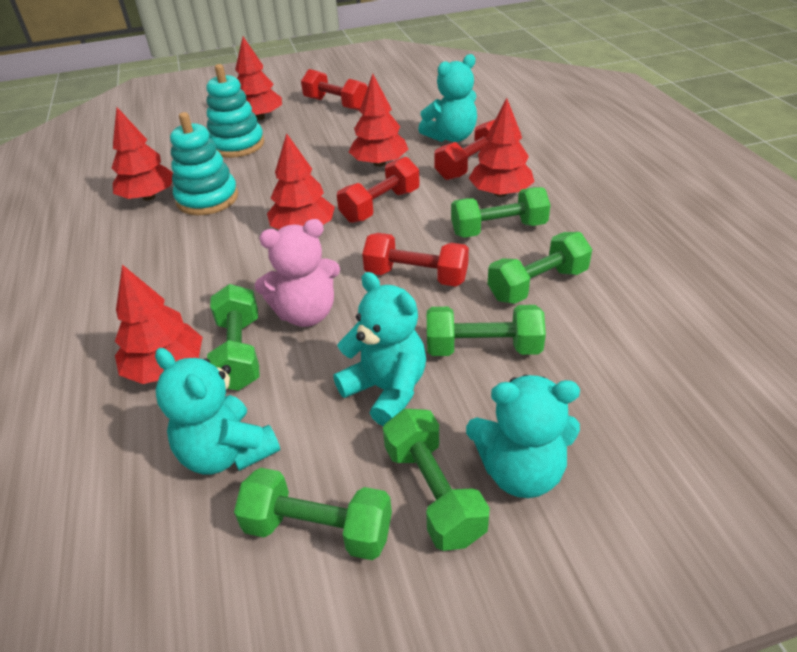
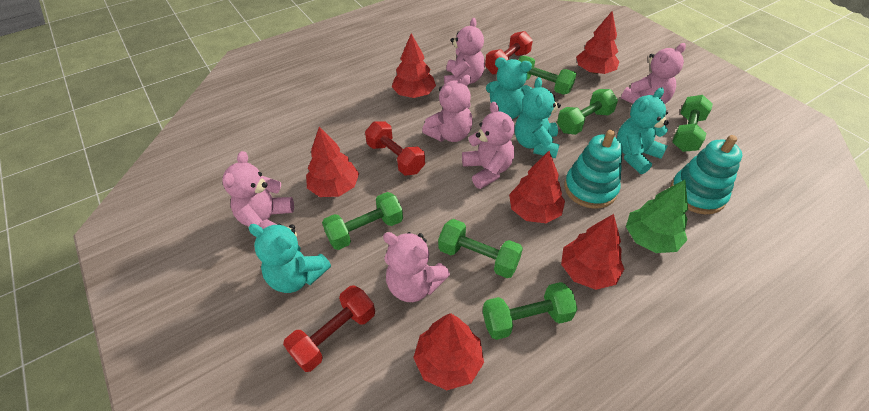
green tree: none = 0 -> [626,180,688,253] = 1
pink teddy bear: [255,219,340,327] = 1 -> [222,151,294,229] [383,232,450,302] [422,75,473,142] [444,18,485,85] [462,102,515,189] [621,43,686,104] = 6
red dumbbell: [301,69,367,111] [337,157,420,223] [362,233,469,287] [434,120,495,180] = 4 -> [283,286,375,372] [365,121,425,175] [485,31,533,75] = 3

